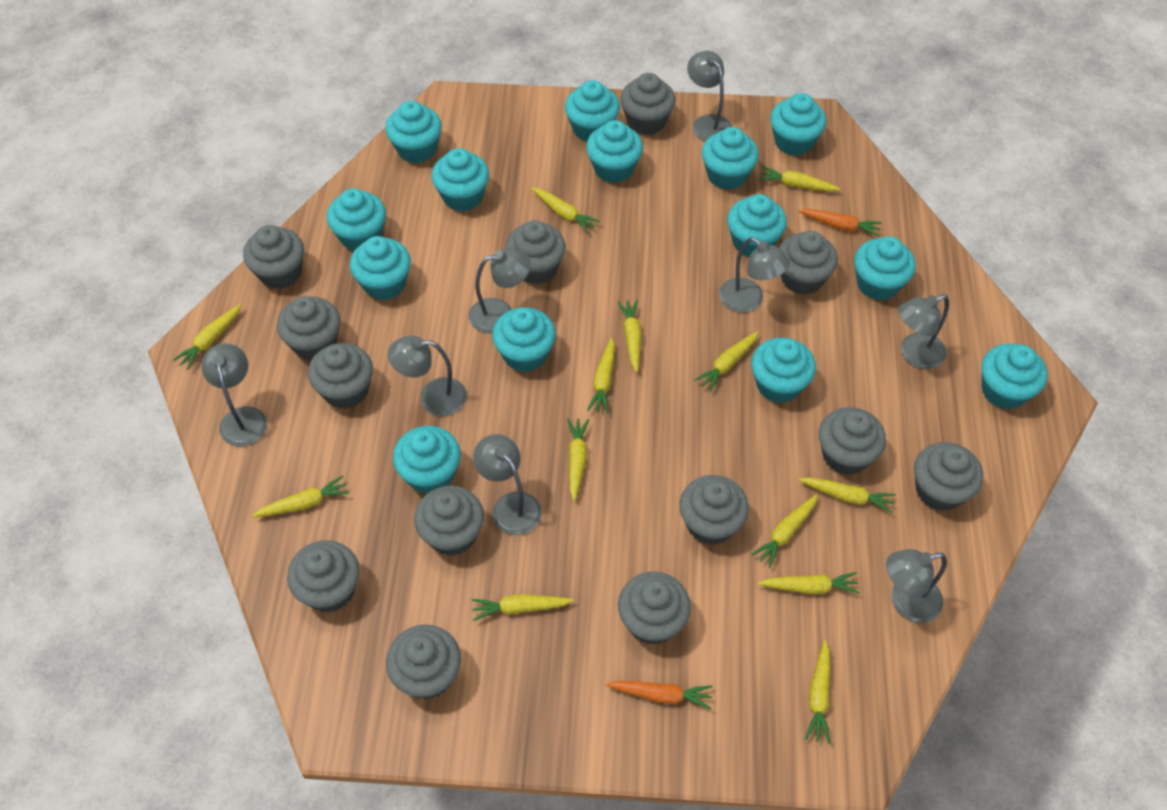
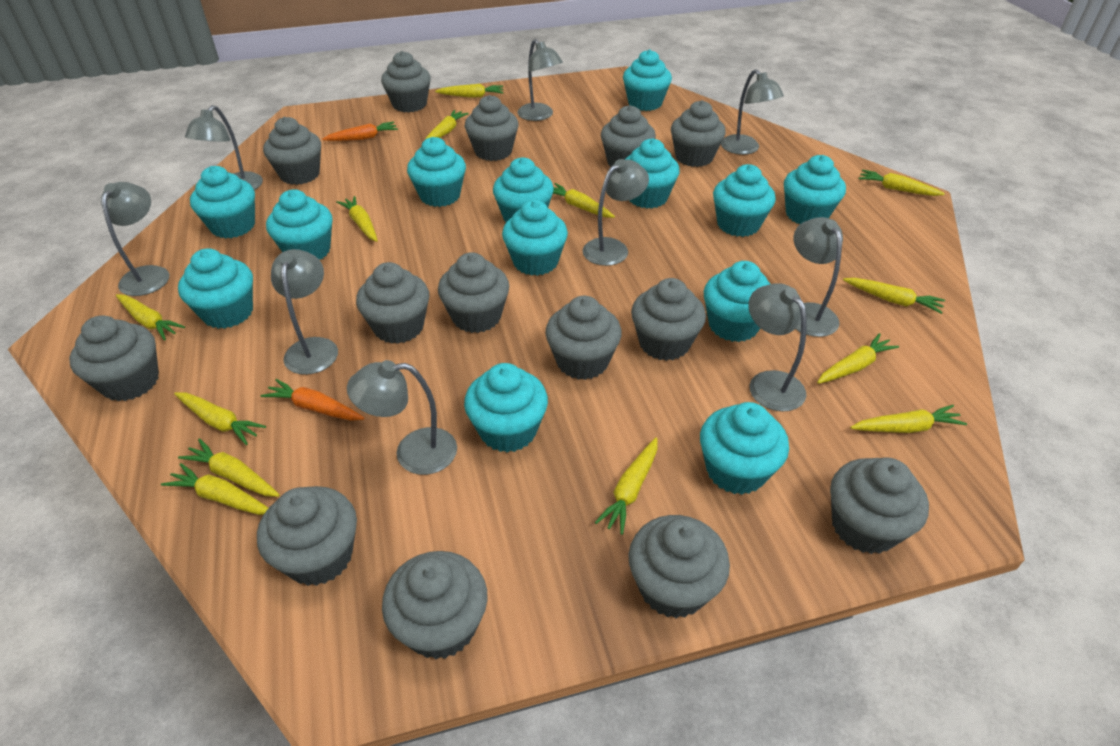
grey cupcake: [243,225,304,289] [277,296,340,361] [287,540,360,613] [308,343,373,409] [386,625,461,700] [414,486,484,556] [505,220,566,284] [618,572,691,645] [620,73,675,135] [679,475,749,545] [779,231,838,295] [819,407,886,475] [914,442,983,511] = 13 -> [69,315,159,401] [257,486,357,586] [263,117,321,185] [356,262,429,344] [381,51,431,113] [382,551,488,659] [438,252,509,333] [465,95,518,161] [545,296,622,380] [601,105,656,167] [628,515,730,618] [631,278,706,361] [671,100,726,167] [830,457,929,554] = 14
grey lamp: [201,343,267,447] [388,336,467,416] [468,248,531,334] [473,434,542,535] [687,51,732,142] [719,237,790,313] [886,549,947,623] [898,294,949,369] = 8 -> [101,182,169,296] [185,105,263,190] [271,249,338,375] [347,360,457,475] [518,39,563,121] [583,159,649,266] [721,69,784,155] [748,283,807,412] [793,217,843,337] = 9
turquoise cupcake: [327,188,386,251] [350,236,411,300] [385,101,442,163] [393,426,461,494] [431,148,489,211] [492,307,556,372] [565,80,620,141] [586,120,643,183] [702,127,759,190] [727,194,787,257] [751,338,816,403] [770,93,826,156] [854,236,916,301] [981,344,1048,409] = 14 -> [178,248,253,329] [190,166,255,239] [266,189,333,260] [407,137,466,207] [464,363,548,453] [493,157,554,222] [502,200,568,276] [623,49,672,111] [624,138,680,208] [700,402,789,495] [704,261,770,342] [713,164,776,237] [784,155,846,224] = 13

